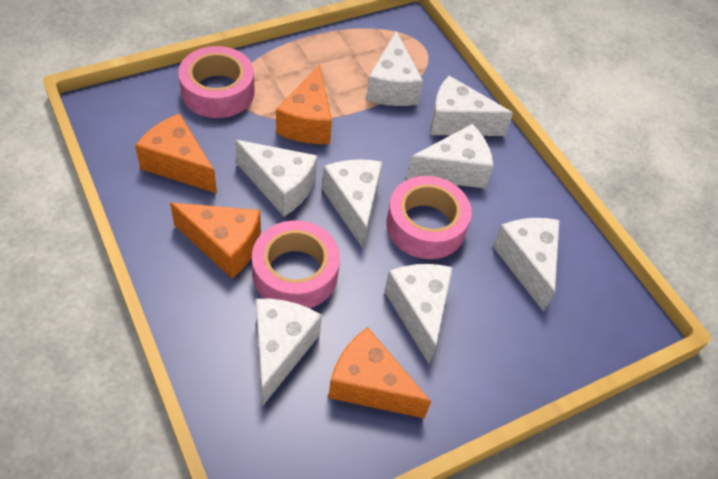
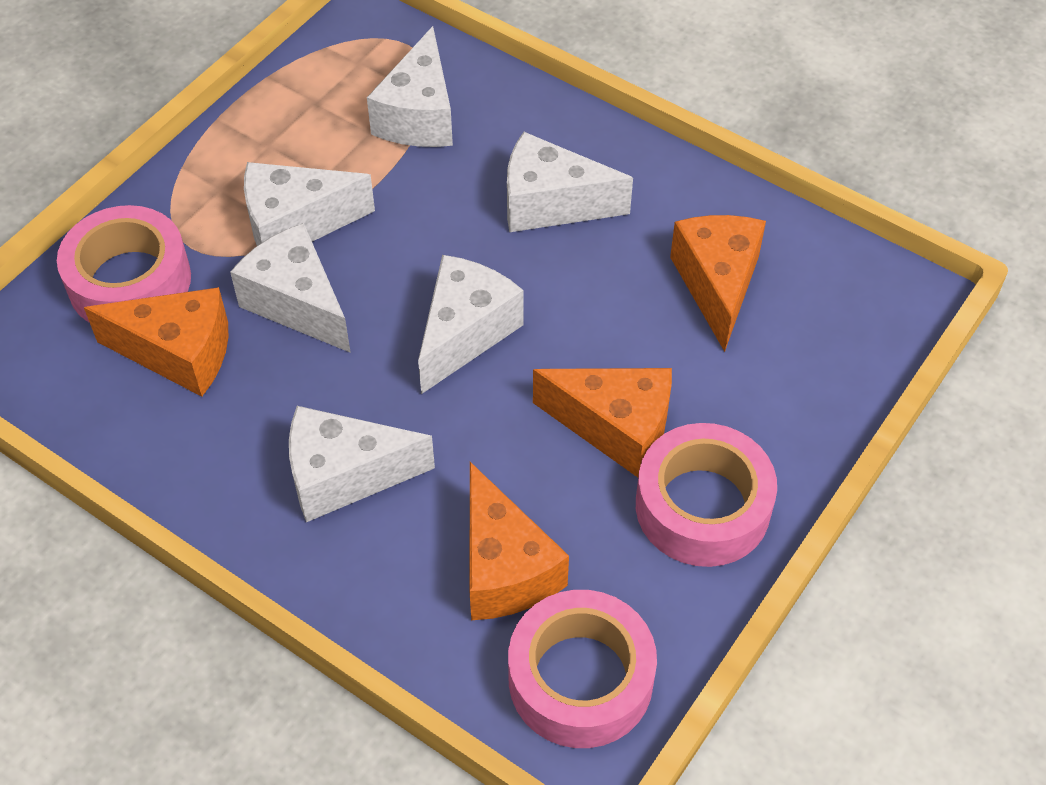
white cheese: [235,140,317,216] [256,299,322,405] [322,159,382,249] [366,31,423,106] [384,264,453,365] [406,124,493,189] [430,76,513,136] [493,218,560,312] = 8 -> [230,223,351,353] [244,162,375,246] [289,406,435,522] [367,26,453,147] [418,255,524,394] [507,132,633,232] = 6

